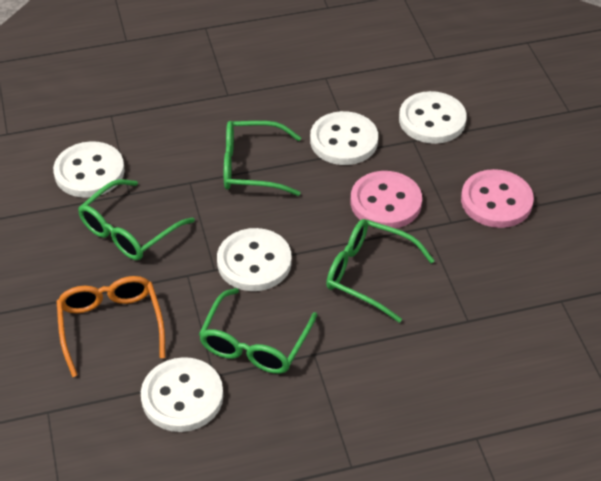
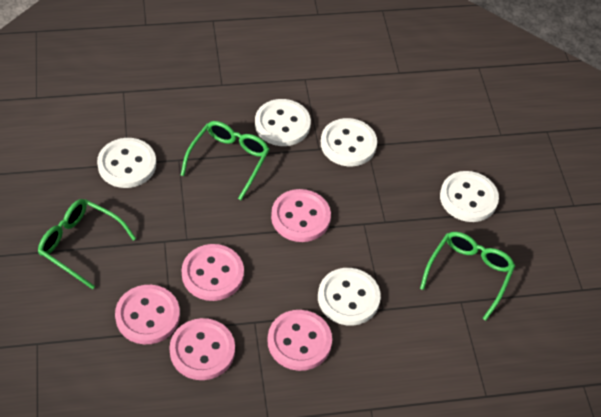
green glasses: [78,179,195,260] [199,288,317,374] [224,121,301,196] [326,219,435,323] = 4 -> [38,199,136,289] [181,121,270,200] [420,232,515,321] = 3
orange glasses: [56,276,165,377] = 1 -> none = 0
pink button: [351,171,422,228] [461,169,534,228] = 2 -> [115,285,180,344] [169,318,235,380] [182,244,244,301] [268,310,332,371] [271,189,331,242] = 5

